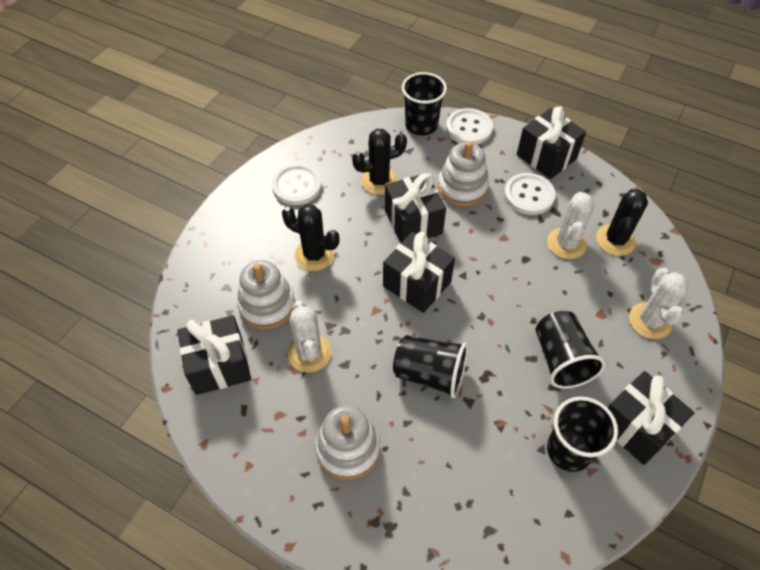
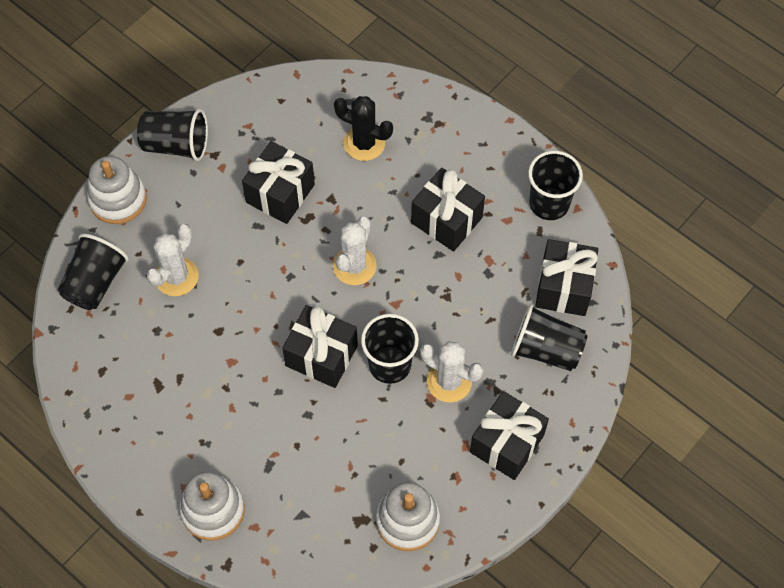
black cactus: [282,204,339,271] [352,129,407,195] [596,189,648,256] = 3 -> [334,96,393,161] = 1
black cup: [393,335,468,398] [402,72,447,135] [536,311,606,389] [547,397,618,472] = 4 -> [58,233,129,310] [137,109,208,161] [361,314,419,384] [511,304,587,371] [528,151,583,220] = 5
white button: [272,164,322,205] [446,108,493,145] [504,173,556,215] = 3 -> none = 0

